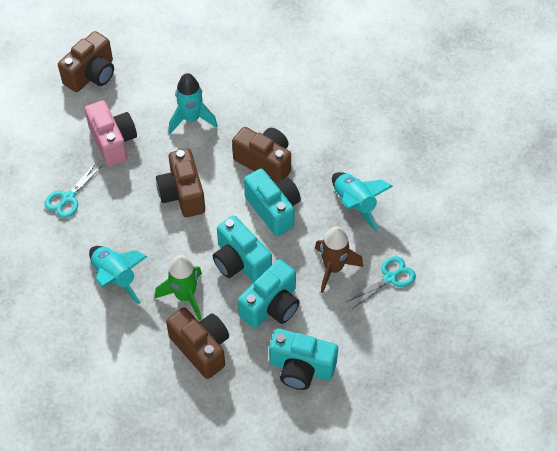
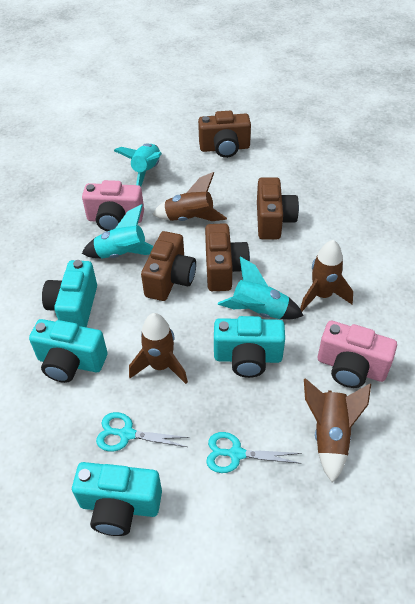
brown rocket: [315,226,363,293] = 1 -> [129,313,188,384] [152,172,227,221] [300,240,353,311] [304,378,371,483] = 4
green rocket: [155,255,202,320] = 1 -> none = 0
pink camera: [85,100,137,167] = 1 -> [82,180,144,231] [318,321,397,388] = 2

